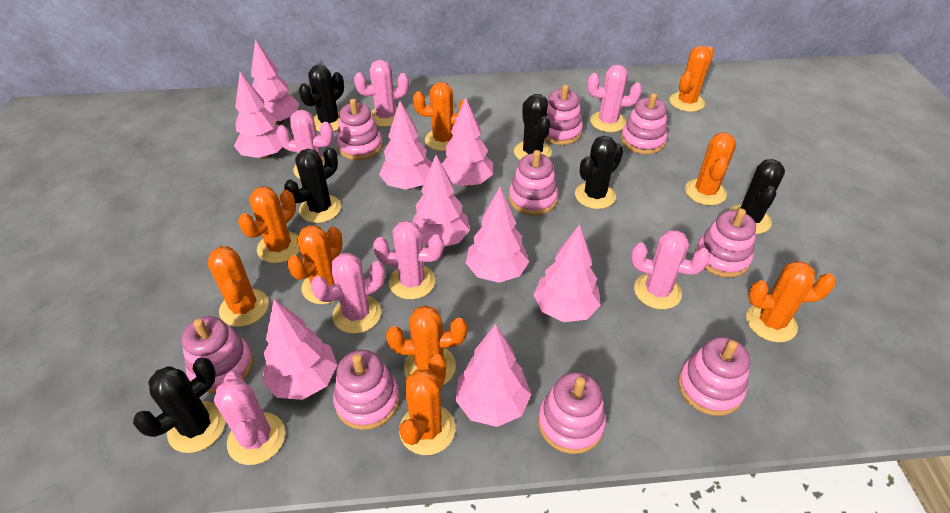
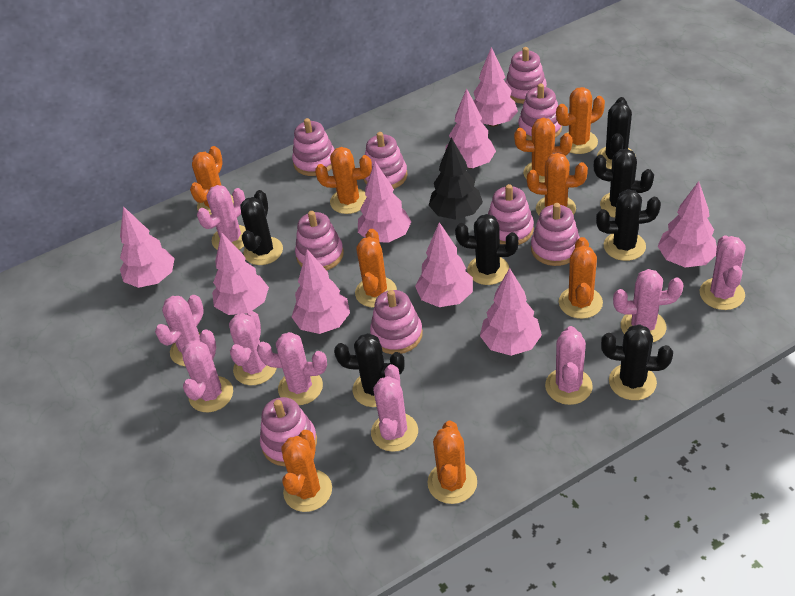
black cactus: [133,357,225,453] [284,147,341,223] [299,65,344,131] [514,94,552,160] [575,136,624,209] [729,159,785,234] = 6 -> [240,190,283,265] [334,333,405,407] [455,214,519,285] [594,149,654,218] [596,189,661,261] [597,97,636,169] [601,324,673,400] = 7
black tree: none = 0 -> [429,138,483,220] = 1
pink cactus: [214,372,285,465] [276,110,334,179] [310,253,385,334] [354,60,409,127] [373,220,444,299] [587,65,642,132] [631,230,710,309] = 7 -> [155,295,203,366] [182,329,233,412] [197,185,246,250] [229,311,277,385] [257,332,327,405] [371,364,418,452] [545,326,593,405] [613,269,684,342] [700,236,746,310] = 9

